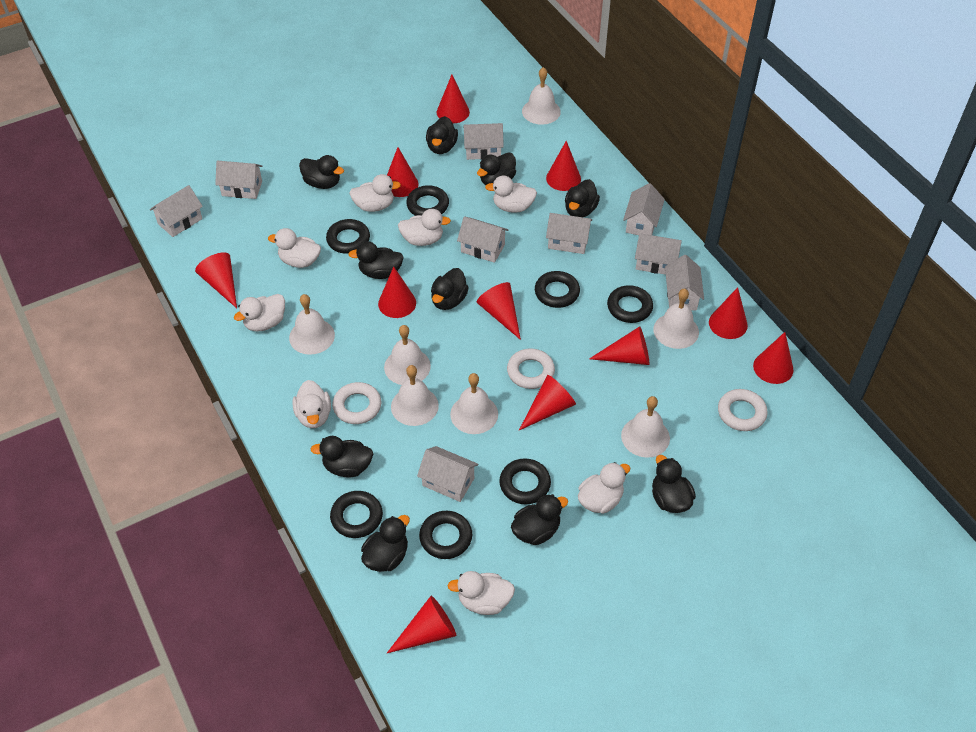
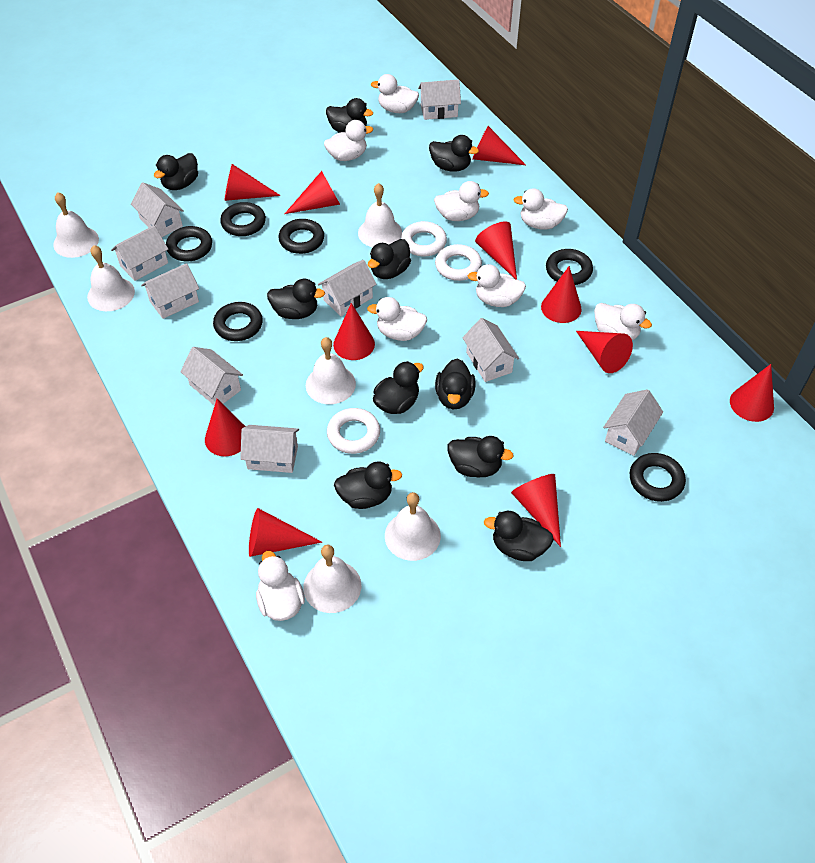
black ring: [326,219,370,254] [330,491,383,538] [406,185,449,216] [419,511,472,559] [499,458,551,504] [535,271,580,308] [607,285,653,323] = 7 -> [166,226,212,261] [213,302,263,341] [220,202,266,236] [279,219,324,254] [546,249,593,285] [630,453,686,502] = 6
white bell: [289,294,335,355] [384,325,431,385] [391,365,439,426] [450,373,498,434] [522,67,561,125] [621,396,670,458] [653,289,699,349] = 7 -> [53,192,99,258] [87,245,135,311] [303,545,361,613] [306,337,356,404] [358,183,402,247] [385,492,441,561] = 6

